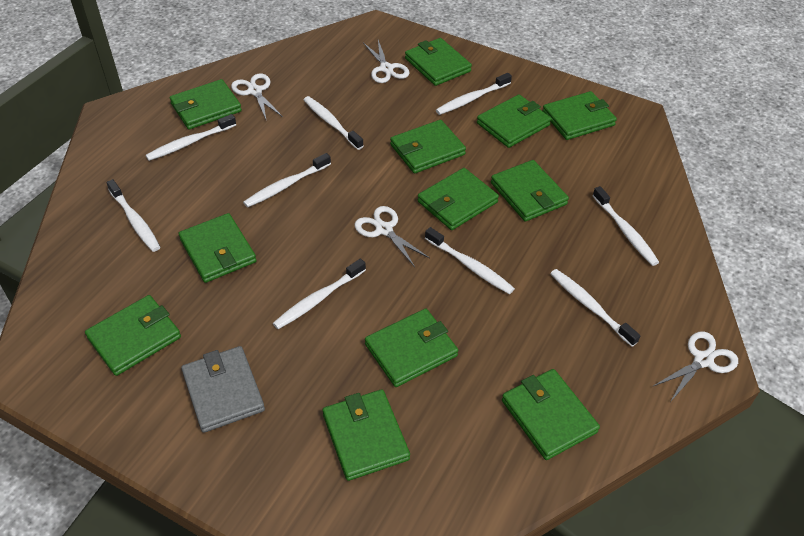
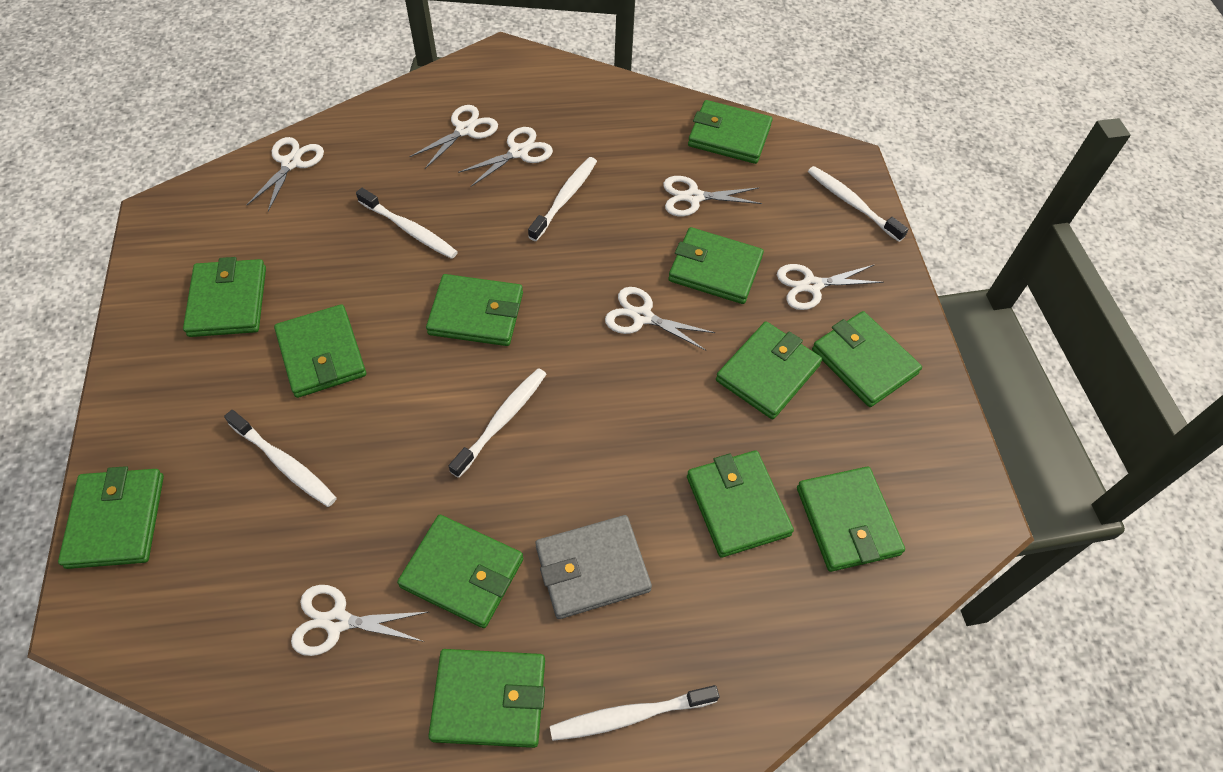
white scissors: [231,74,283,119] [355,206,430,267] [363,40,410,83] [652,331,738,402] = 4 -> [247,137,324,211] [291,585,428,656] [409,105,498,169] [458,127,553,186] [605,287,715,351] [663,176,762,216] [777,264,884,310] = 7
white toothbrush: [106,179,160,252] [145,114,236,161] [243,153,331,208] [273,259,366,329] [304,96,363,150] [425,227,515,294] [436,73,512,115] [550,269,641,347] [592,186,659,266] = 9 -> [224,410,337,507] [356,188,458,259] [449,368,546,478] [528,157,597,241] [550,685,719,741] [808,166,909,242] = 6

